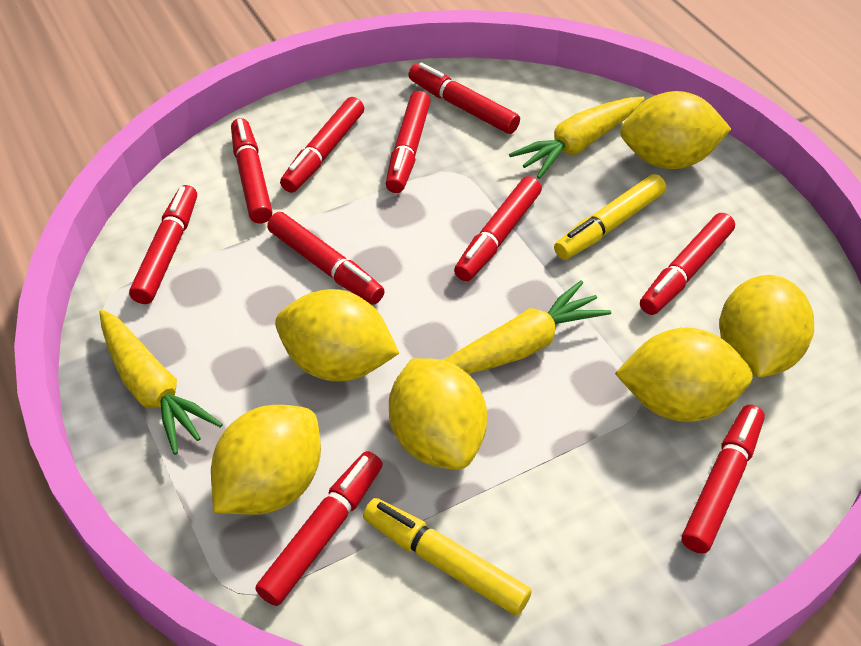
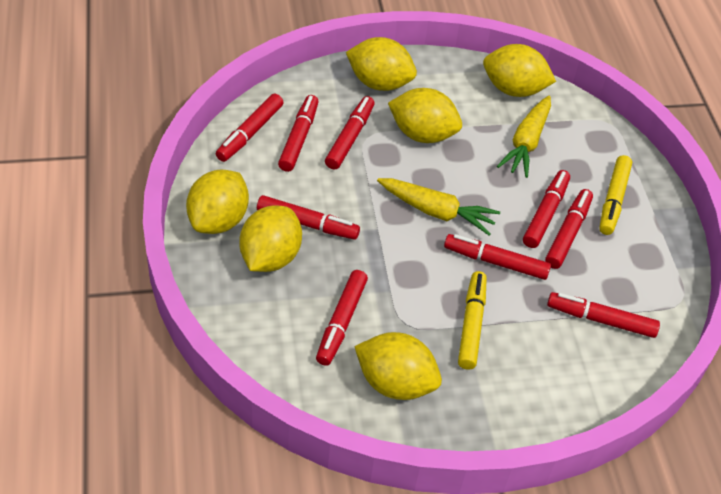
red marker: [129,185,197,304] [231,118,273,224] [255,451,383,606] [267,212,384,305] [280,97,364,193] [386,91,431,193] [408,62,520,134] [454,176,542,281] [640,213,735,315] [682,405,765,554] = 10 -> [216,94,284,162] [257,195,360,240] [278,95,319,172] [316,270,368,366] [325,96,375,170] [444,234,551,280] [523,170,570,248] [545,189,593,269] [547,292,660,338] = 9
yellow carrot: [99,310,223,455] [444,280,611,374] [509,97,645,179] = 3 -> [377,178,500,235] [497,96,551,178] = 2

